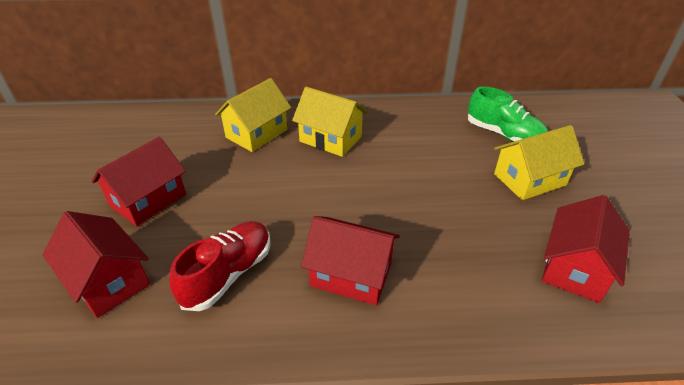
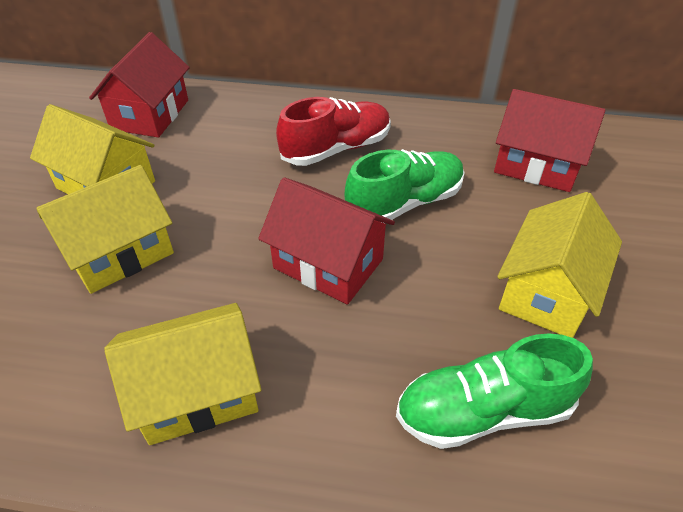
green shoe: [468,87,548,144] = 1 -> [345,149,465,223] [396,333,593,449] = 2
red house: [42,211,150,318] [92,137,186,227] [301,216,400,305] [542,195,630,303] = 4 -> [89,32,190,138] [258,177,395,305] [494,89,606,192] = 3
yellow house: [215,78,291,152] [292,87,368,157] [494,125,584,200] = 3 -> [30,104,155,194] [36,165,174,294] [104,303,261,445] [497,192,622,338] = 4

